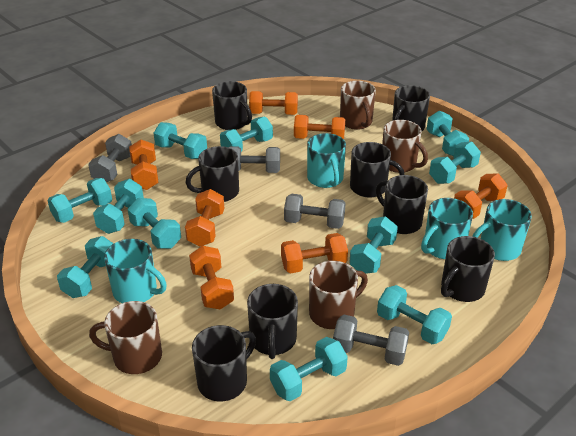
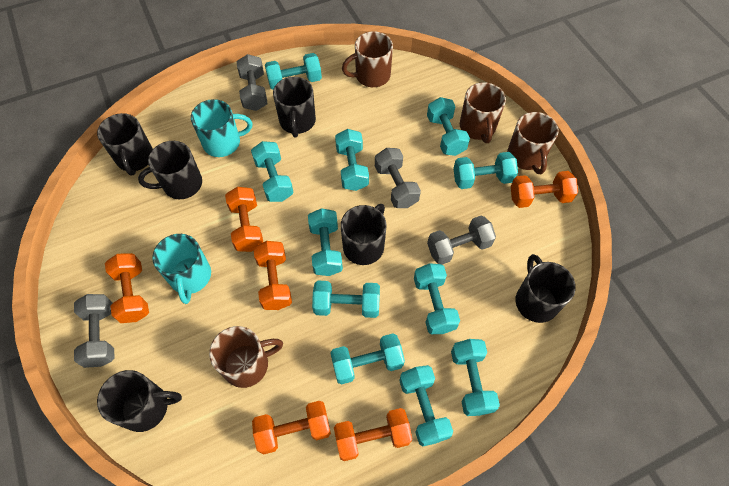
black mug: [185,146,239,202] [192,325,256,401] [212,81,252,130] [247,284,298,359] [350,142,405,198] [376,175,428,234] [392,85,430,131] [441,236,495,302] = 8 -> [97,113,153,176] [97,370,182,432] [138,141,202,199] [273,77,316,137] [341,204,387,265] [515,254,576,323] = 6
orange dumbbell: [129,140,159,190] [185,189,224,247] [189,246,234,310] [249,91,298,115] [281,233,348,273] [294,115,345,139] [454,173,508,219] = 7 -> [105,253,149,323] [225,187,263,252] [252,401,331,454] [253,241,292,310] [334,408,412,461] [511,171,578,208] = 6
turquoise mug: [104,239,167,303] [307,133,346,188] [421,198,473,259] [472,199,532,261] = 4 -> [152,234,211,304] [191,99,252,157] = 2

